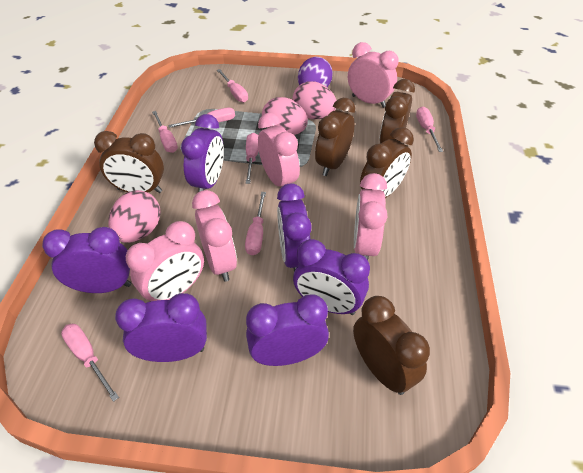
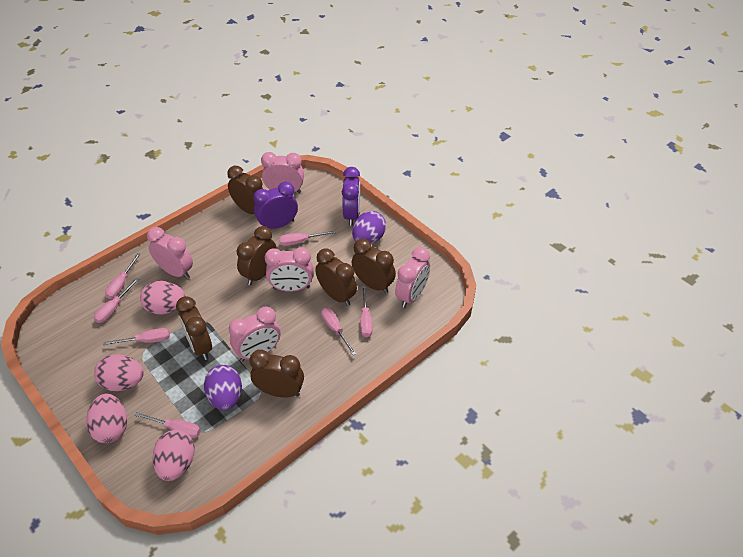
brown clock: [94,131,164,193] [315,98,355,176] [353,296,430,395] [360,127,414,198] [380,79,415,143] = 5 -> [176,296,212,360] [227,166,263,214] [237,226,277,285] [249,350,304,398] [315,249,357,306] [352,239,396,293] = 6
pink egg: [108,190,160,243] [262,97,308,135] [293,82,337,119] = 3 -> [86,394,127,443] [94,354,144,391] [140,281,185,315] [152,430,195,481] = 4
purple clock: [42,227,131,293] [115,293,207,362] [181,114,224,192] [246,294,329,366] [277,183,312,271] [293,239,370,315] = 6 -> [253,182,298,229] [342,167,360,226] = 2
purple egg: [298,57,333,87] = 1 -> [204,365,242,410] [352,211,386,244] = 2

